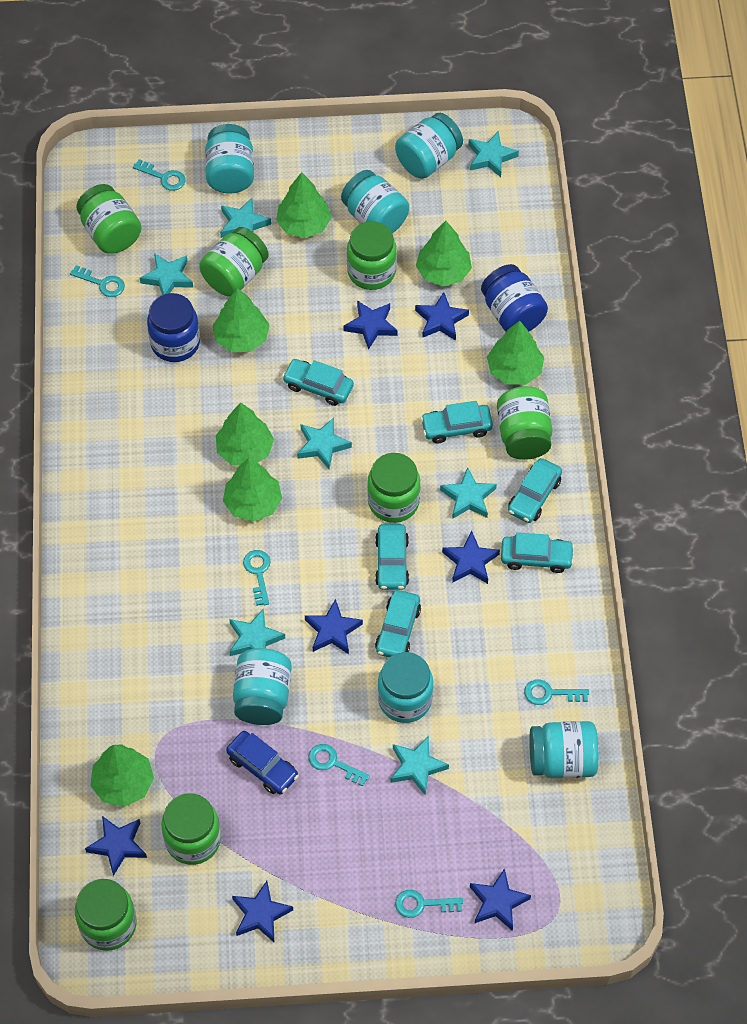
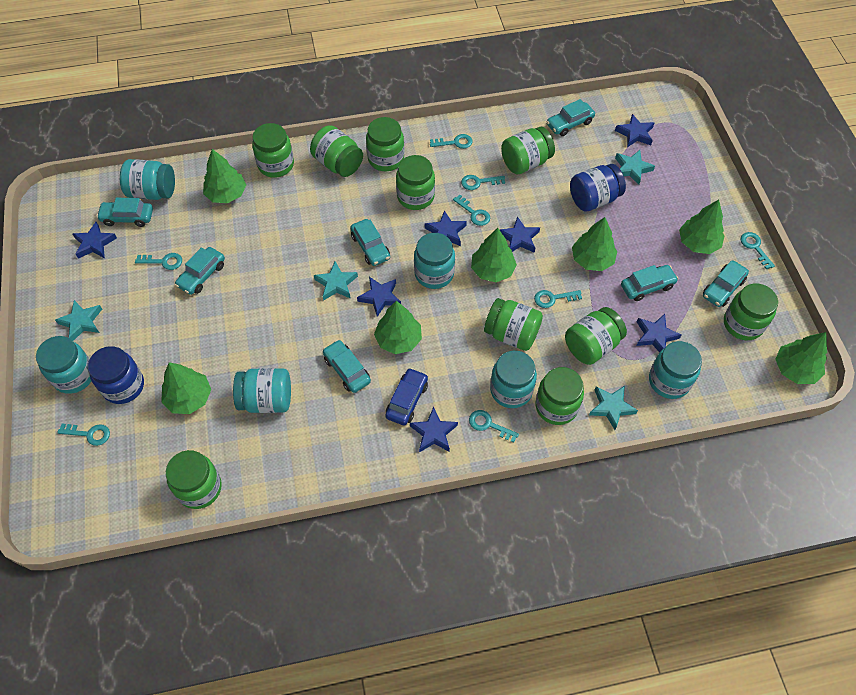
green jar: [75,879,137,951] [76,184,141,254] [161,793,221,865] [199,227,269,296] [347,221,397,290] [367,453,421,523] [497,386,552,460] = 7 -> [166,450,222,509] [252,123,294,178] [310,125,363,177] [366,117,404,171] [396,155,435,210] [484,298,543,351] [501,127,555,175] [535,367,584,425] [565,307,627,365] [724,284,778,340] = 10
turquoise car: [282,359,354,406] [375,524,409,590] [375,590,421,658] [420,401,493,443] [501,532,575,573] [508,458,562,523] = 6 -> [96,198,153,227] [175,247,225,295] [323,340,371,393] [350,219,390,266] [546,99,595,136] [621,265,678,301] [703,261,749,307] = 7
turquoise key: [70,265,125,297] [133,159,186,191] [243,550,271,606] [309,744,370,786] [395,890,463,918] [524,679,589,705] = 6 -> [57,424,110,446] [135,253,182,270] [430,134,473,149] [453,195,490,226] [461,175,505,190] [469,410,519,443] [534,290,582,308] [741,232,775,270] = 8
turquoise star: [140,253,193,295] [220,198,271,238] [229,608,285,656] [297,418,352,469] [391,736,449,795] [440,467,497,519] [468,131,519,177] = 7 -> [55,300,102,341] [314,262,358,301] [589,386,638,430] [615,150,655,185] = 4

